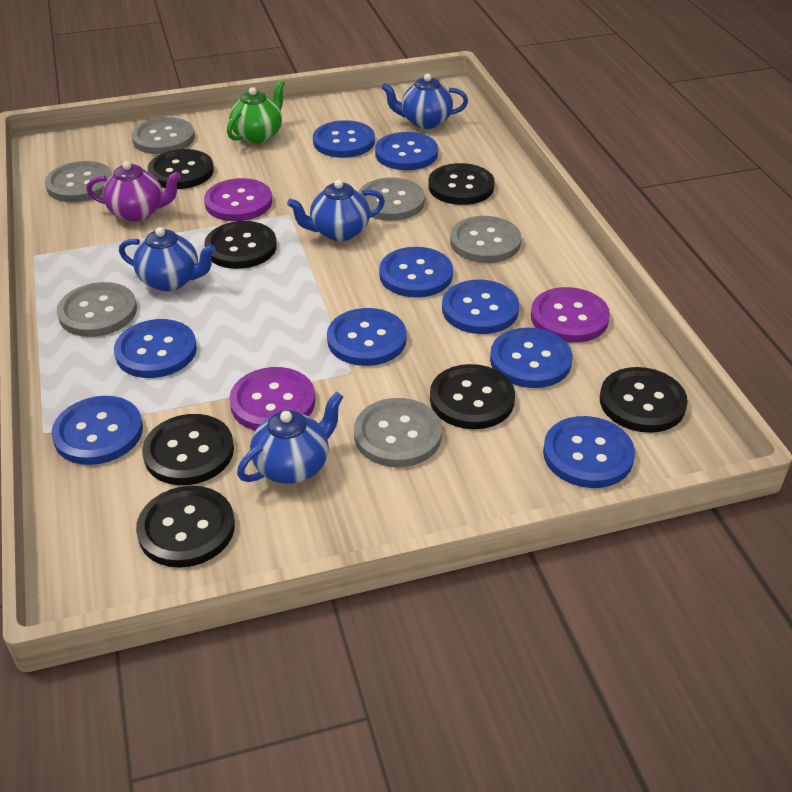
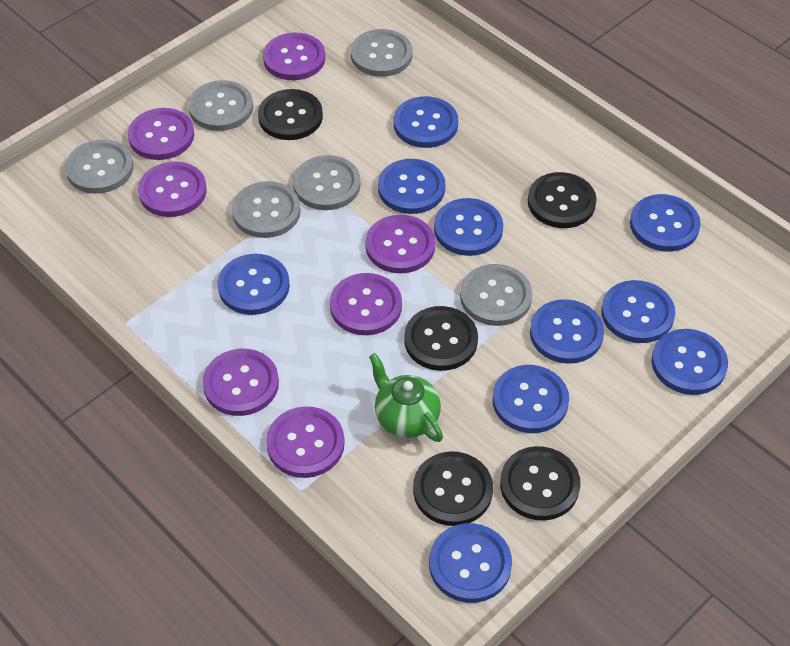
black button: [136,486,235,568] [142,414,234,485] [148,149,214,189] [204,221,277,269] [428,163,495,205] [430,364,515,429] [600,367,688,433] = 7 -> [258,89,323,140] [404,306,478,371] [413,451,493,526] [500,446,581,520] [528,172,597,228] = 5
blue button: [51,396,143,465] [114,319,197,378] [313,120,375,158] [327,308,407,366] [375,132,438,170] [379,247,453,297] [442,280,519,334] [490,328,572,388] [543,416,635,488] = 9 -> [217,254,290,315] [378,159,445,214] [394,96,458,148] [429,523,512,603] [434,198,503,256] [492,365,569,433] [530,299,604,364] [601,280,675,343] [630,194,701,252] [651,329,728,395] = 10
blue teapot: [119,227,216,291] [237,392,343,484] [287,180,385,241] [381,74,468,129] = 4 -> none = 0
purple button: [204,178,272,221] [229,367,316,431] [531,287,610,343] = 3 -> [128,108,194,160] [138,161,207,217] [202,349,279,416] [263,33,325,80] [266,406,345,478] [330,273,402,335] [365,215,435,273] = 7
purple teapot: [86,161,181,222] = 1 -> none = 0

